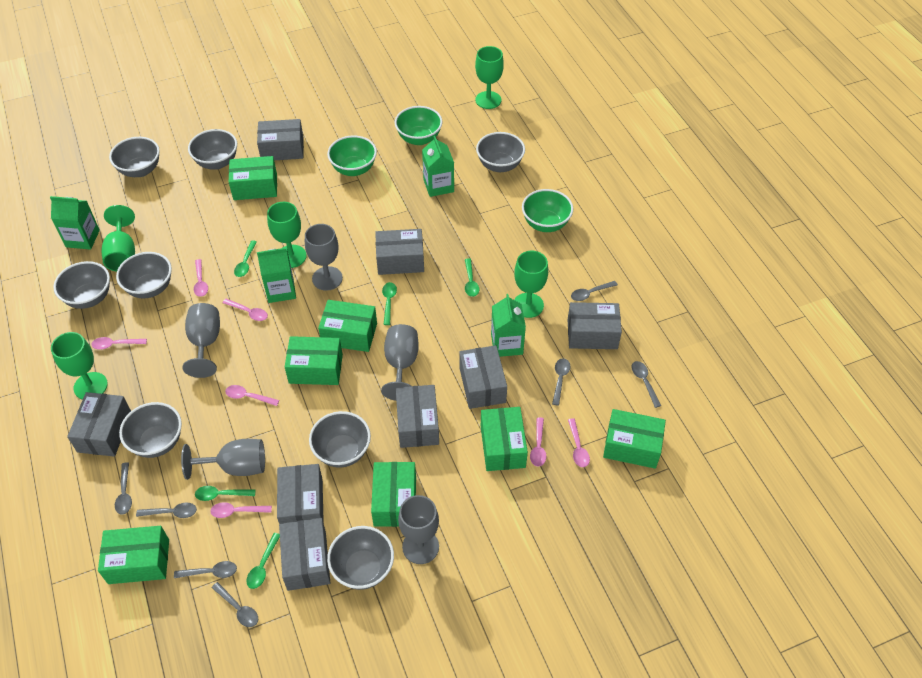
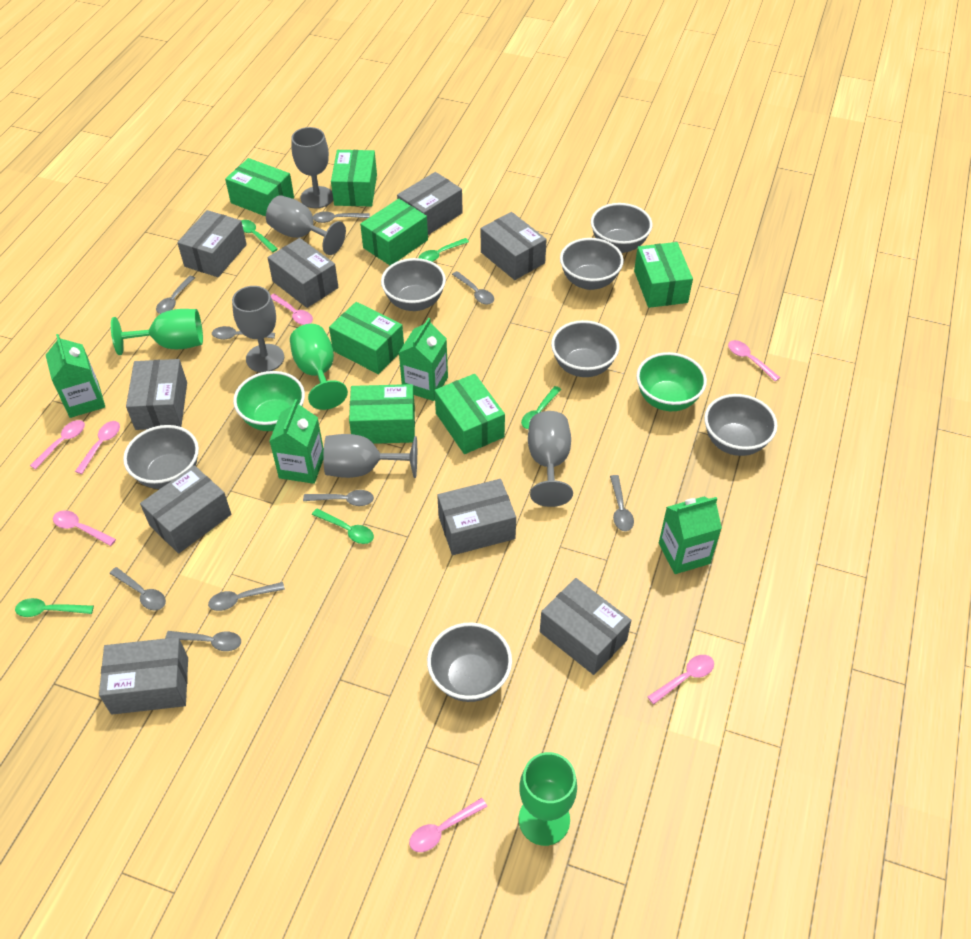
green bowl: [327,136,377,176] [395,106,442,145] [522,189,573,232] = 3 -> [233,371,305,431] [636,352,707,411] = 2
green goblet: [51,332,108,400] [101,205,135,272] [267,202,307,268] [475,46,504,109] [514,251,548,318] = 5 -> [111,309,203,355] [290,324,348,410] [519,752,577,846] = 3
grey bowl: [53,261,110,309] [109,137,160,177] [116,252,172,299] [119,402,182,458] [188,129,237,170] [309,411,371,468] [327,526,394,590] [476,132,525,172] = 8 -> [123,425,199,489] [381,258,446,311] [427,622,512,702] [551,320,620,377] [560,238,624,290] [591,203,652,253] [704,394,777,456] = 7
grey box: [67,392,131,457] [257,119,304,160] [277,464,324,524] [279,518,330,591] [375,229,424,275] [396,385,439,448] [459,345,507,409] [568,302,622,349] = 8 -> [99,637,188,715] [126,359,187,430] [140,465,231,553] [177,210,247,277] [267,238,339,308] [397,172,463,235] [437,479,516,555] [481,212,547,280] [540,578,631,675] = 9
grey spoon: [115,462,132,514] [136,503,197,518] [174,561,237,578] [212,582,258,627] [552,358,570,406] [571,281,618,301] [631,361,661,408] = 7 -> [110,567,166,610] [156,276,195,314] [165,631,241,651] [208,582,285,611] [212,326,275,340] [303,490,374,506] [313,212,370,223] [452,271,494,305] [610,475,634,531] = 9

